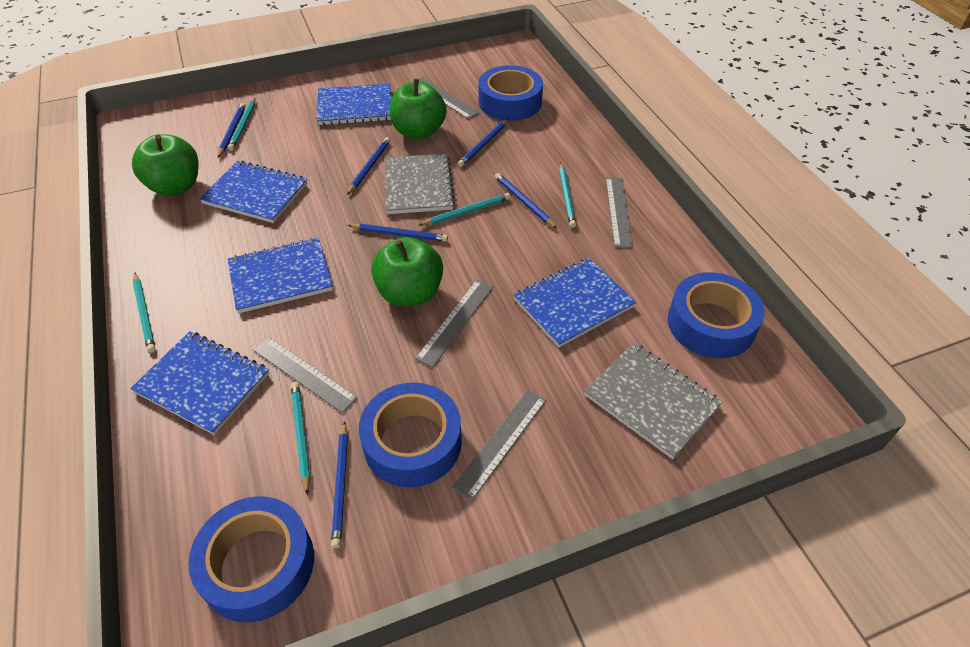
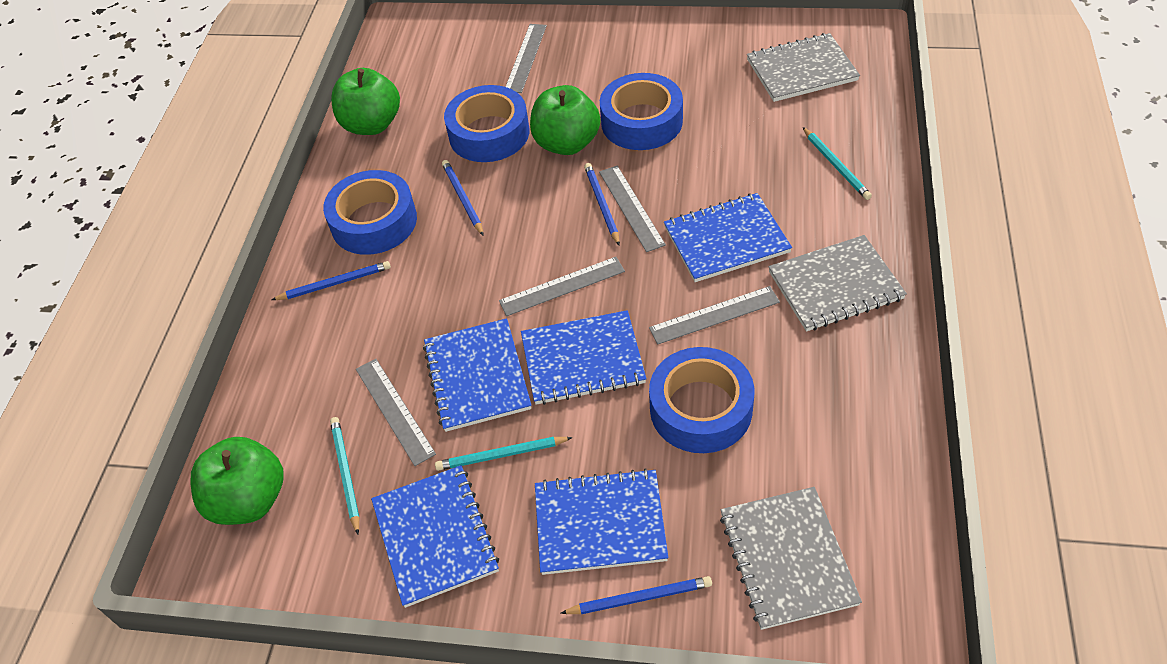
blue pencil: [218,103,246,158] [331,421,348,548] [347,137,390,195] [348,224,448,242] [458,119,508,167] [495,173,557,229] = 6 -> [272,261,391,300] [442,160,483,235] [560,576,712,614] [584,163,620,245] = 4
grey notebook: [385,153,455,214] [584,343,722,459] = 2 -> [720,487,862,630] [747,33,860,102] [768,235,907,331] = 3
turquoise pencil: [133,273,156,353] [228,98,255,151] [291,382,310,496] [419,193,510,225] [559,162,576,228] = 5 -> [330,417,360,534] [435,437,573,471] [803,127,872,200] = 3

